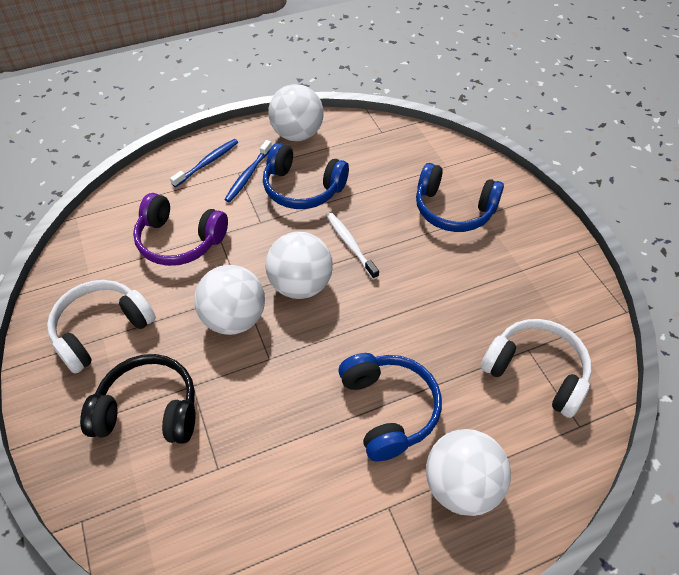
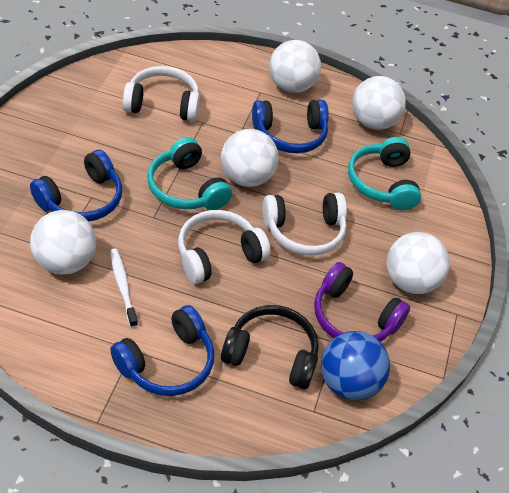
blue ball: none = 0 -> [321,331,390,401] = 1
blue toothbrush: [170,139,238,187] [224,140,272,202] = 2 -> none = 0
turquoise headphones: none = 0 -> [147,137,232,210] [348,137,421,210] = 2
white ball: [194,265,265,335] [265,232,333,299] [268,84,324,141] [426,429,511,516] = 4 -> [30,210,96,275] [221,129,279,187] [269,40,321,93] [352,76,406,130] [386,232,450,294] = 5
white headphones: [47,280,156,374] [481,319,592,418] = 2 -> [123,66,200,122] [178,210,270,284] [262,193,347,256] = 3

